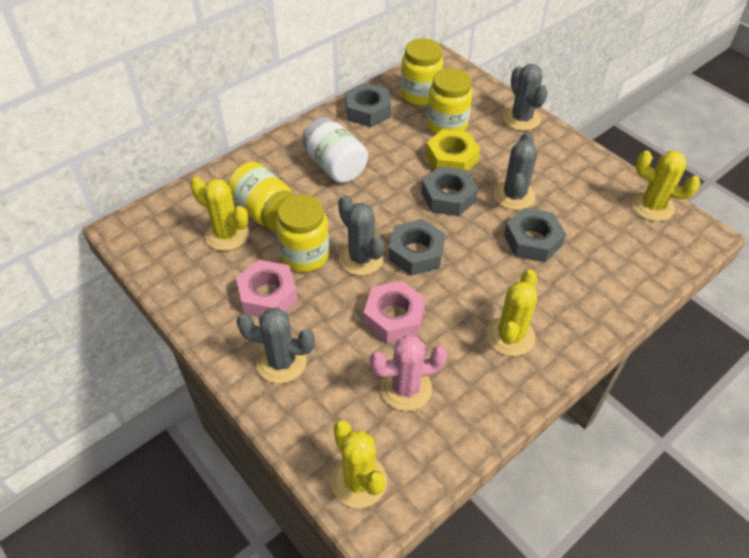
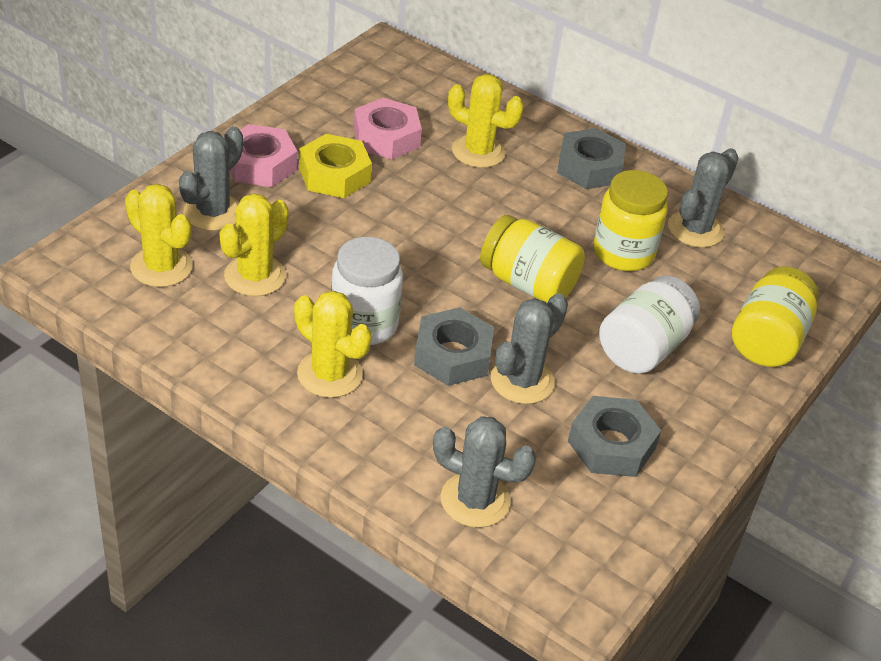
grey nut: [345,83,391,127] [388,219,445,276] [421,166,478,216] [504,208,566,262] = 4 -> [414,307,494,386] [557,128,626,189] [568,396,661,477] = 3
pink cactus: [370,335,448,411] = 1 -> none = 0
white jar: [302,117,368,183] = 1 -> [331,237,403,345] [599,275,700,374] = 2
yellow jar: [227,162,294,231] [276,194,330,272] [401,38,444,106] [427,68,473,134] = 4 -> [480,215,585,304] [594,170,668,271] [732,267,819,367] = 3

